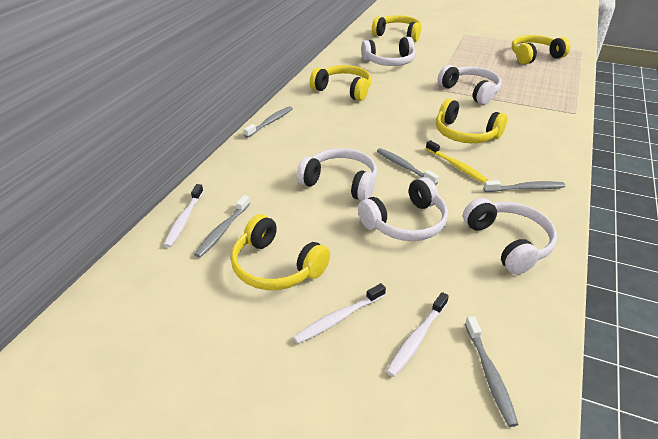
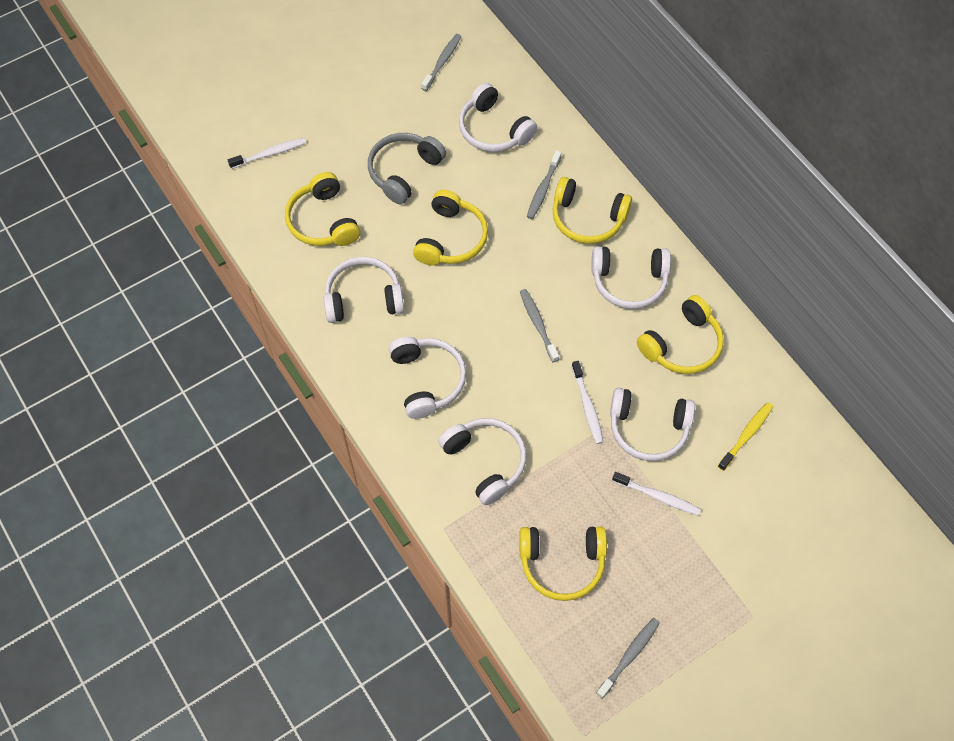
grey headphones: none = 0 -> [368,133,446,204] = 1
grey toothbrush: [194,195,250,258] [243,106,293,138] [377,148,439,185] [465,316,519,427] [483,180,565,192] = 5 -> [421,34,461,91] [520,289,559,362] [527,150,562,219] [596,618,660,699] = 4
white headphones: [297,148,377,201] [358,177,448,241] [361,37,415,66] [438,65,501,105] [463,198,557,275] = 5 -> [323,257,404,323] [389,337,466,419] [438,418,527,505] [459,83,537,152] [591,246,671,309] [610,388,695,461] = 6

